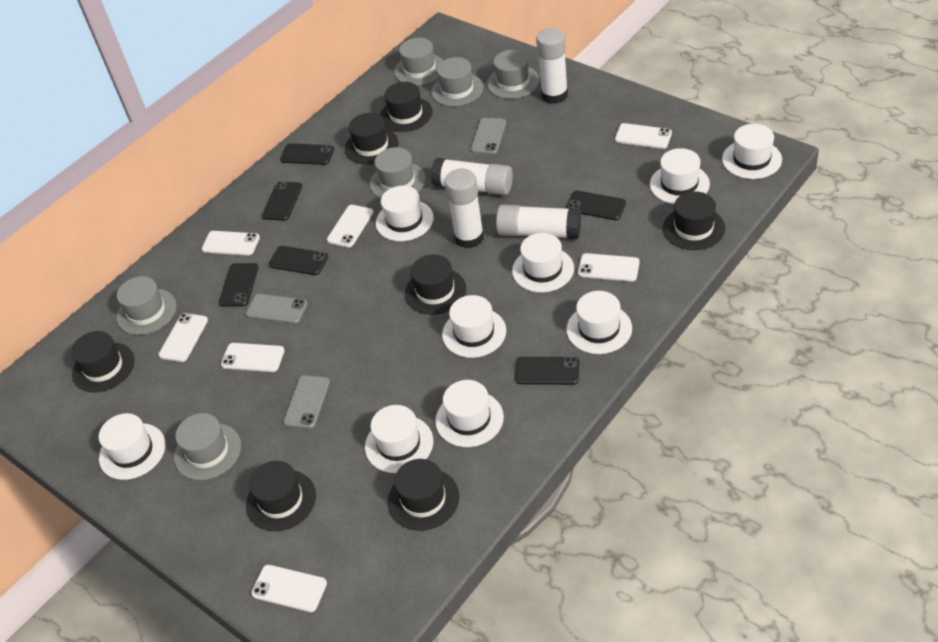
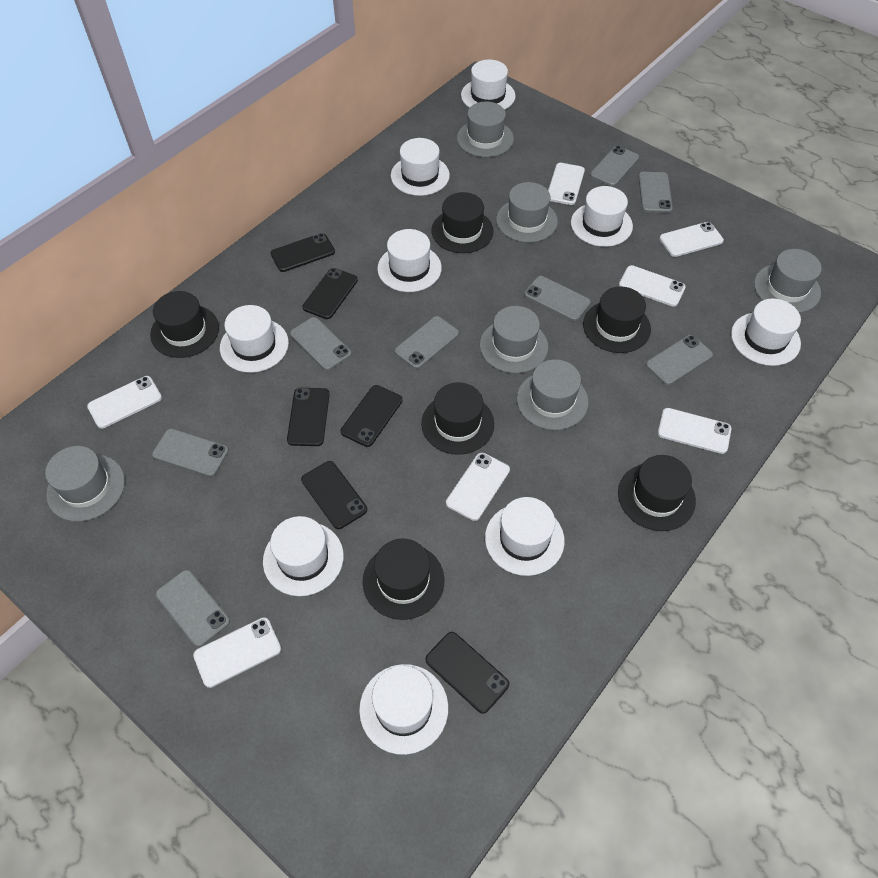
black hat: [71,331,134,393] [246,461,316,531] [345,113,399,164] [380,82,432,132] [388,459,459,531] [405,255,466,315] [663,191,725,250] = 7 -> [150,291,219,358] [363,539,444,620] [421,382,494,455] [431,192,494,253] [583,287,651,353] [618,455,696,531] = 6
grey phone: [246,294,308,324] [283,375,330,429] [471,118,506,154] = 3 -> [152,428,229,477] [156,570,230,647] [290,317,352,371] [395,316,459,369] [524,276,591,321] [590,146,639,186] [638,172,673,213] [646,335,713,385] = 8
white glue stick: [431,158,513,195] [444,169,484,248] [496,204,581,239] [536,28,568,104] = 4 -> none = 0

